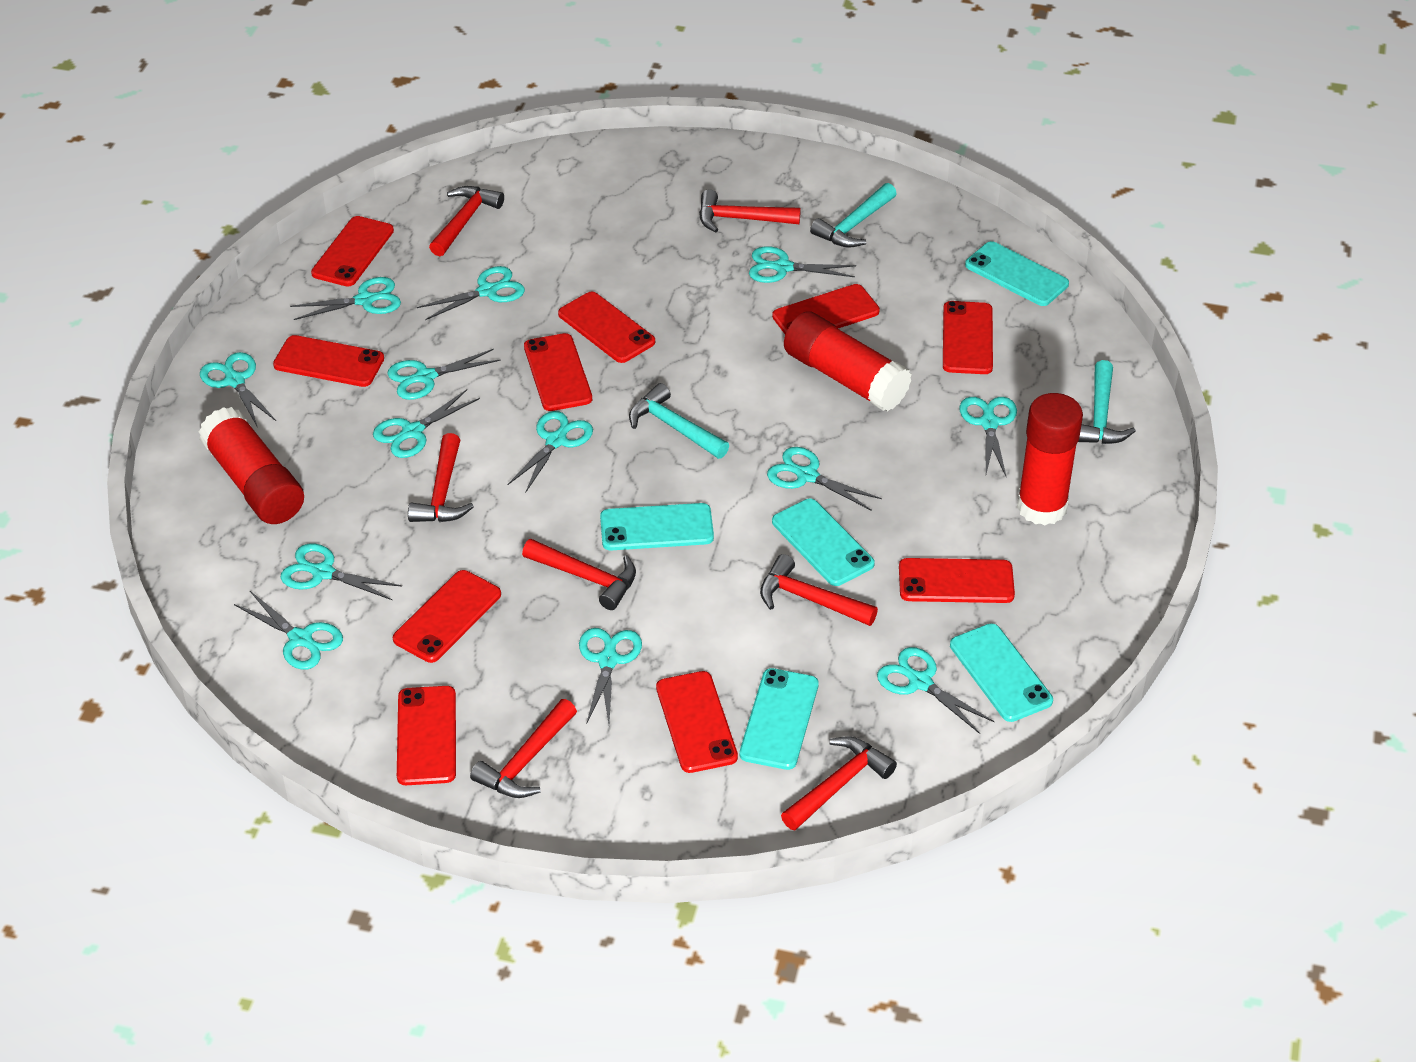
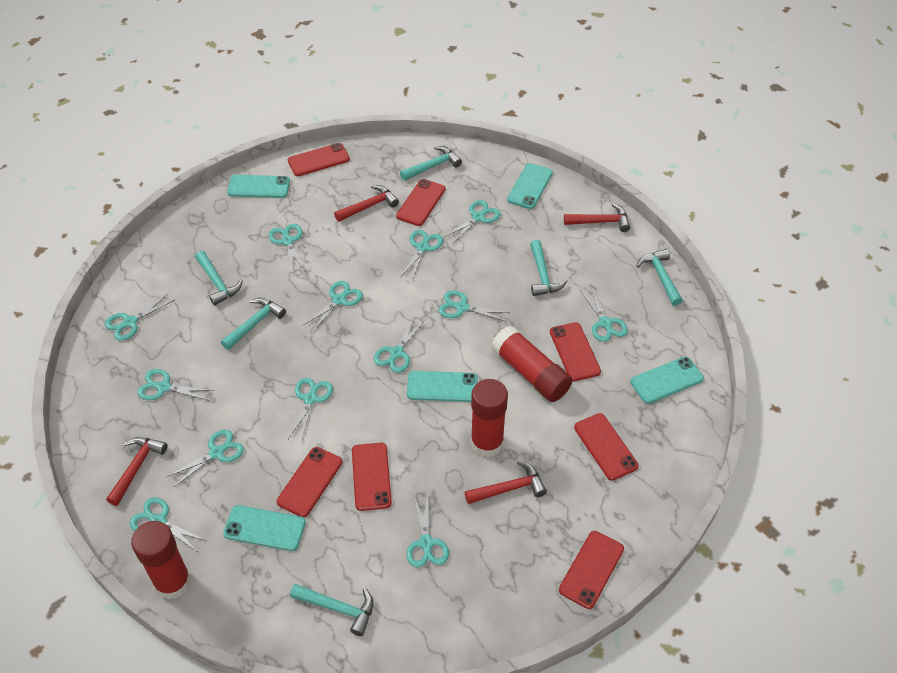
red hammer: [408,433,474,522] [429,186,504,256] [470,699,577,798] [522,539,636,610] [699,189,801,232] [760,554,878,626] [781,736,897,830] = 7 -> [106,437,167,506] [334,185,399,222] [465,460,547,504] [564,203,630,232] = 4
red phone: [273,335,384,387] [311,216,394,287] [393,570,501,663] [397,686,456,785] [524,333,592,411] [558,292,655,363] [656,671,738,773] [772,284,880,335] [899,558,1015,603] [943,301,993,374] = 10 -> [276,447,342,517] [288,143,350,176] [352,443,392,511] [396,179,446,226] [550,322,601,381] [559,531,624,609] [574,413,639,481] = 7
turquoise hammer: [629,383,729,459] [810,183,897,248] [1078,360,1136,444] = 3 -> [195,251,243,305] [221,298,286,350] [290,584,373,636] [400,146,462,181] [530,240,567,296] [637,249,683,306] = 6

